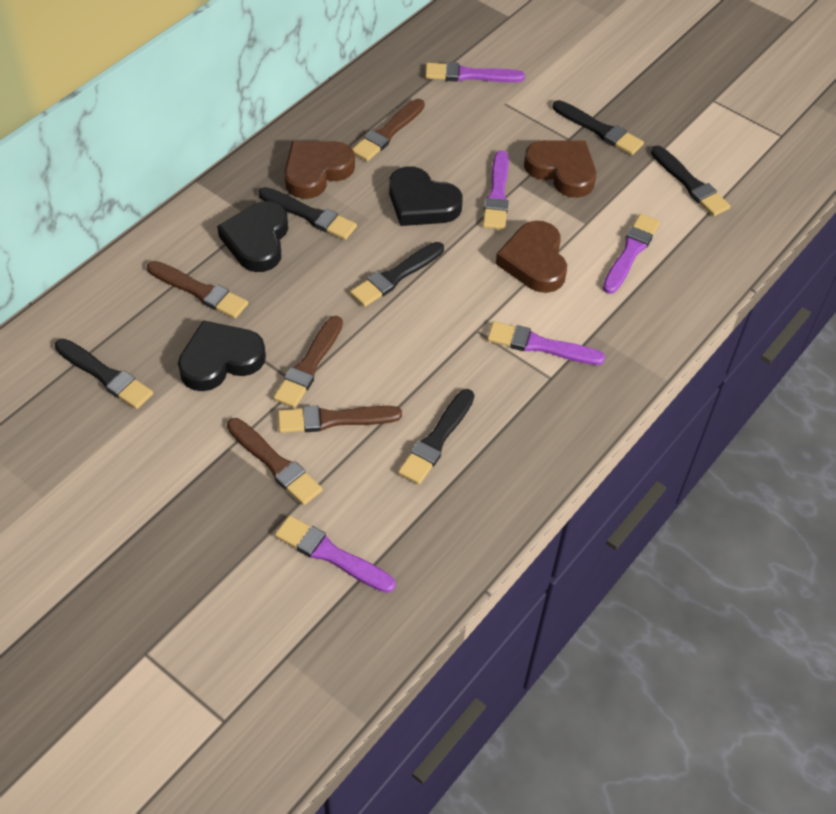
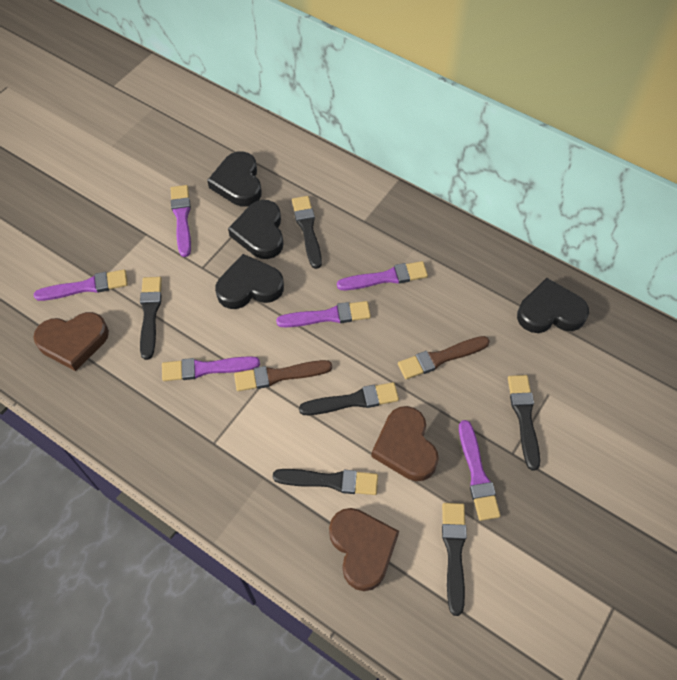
black heart: [178,320,266,391] [217,201,288,272] [389,166,463,226] = 3 -> [207,151,262,207] [215,254,284,309] [228,200,283,259] [517,278,589,333] = 4
brown brush: [147,261,248,319] [227,418,323,505] [273,316,343,408] [278,406,402,433] [352,99,425,161] = 5 -> [234,360,332,391] [398,336,490,379] = 2
purple brush: [275,515,395,593] [425,62,525,82] [483,151,509,230] [487,321,605,365] [603,214,660,294] = 5 -> [34,269,128,301] [162,356,260,381] [170,185,191,257] [276,301,371,328] [337,261,428,290] [459,420,501,521] = 6

